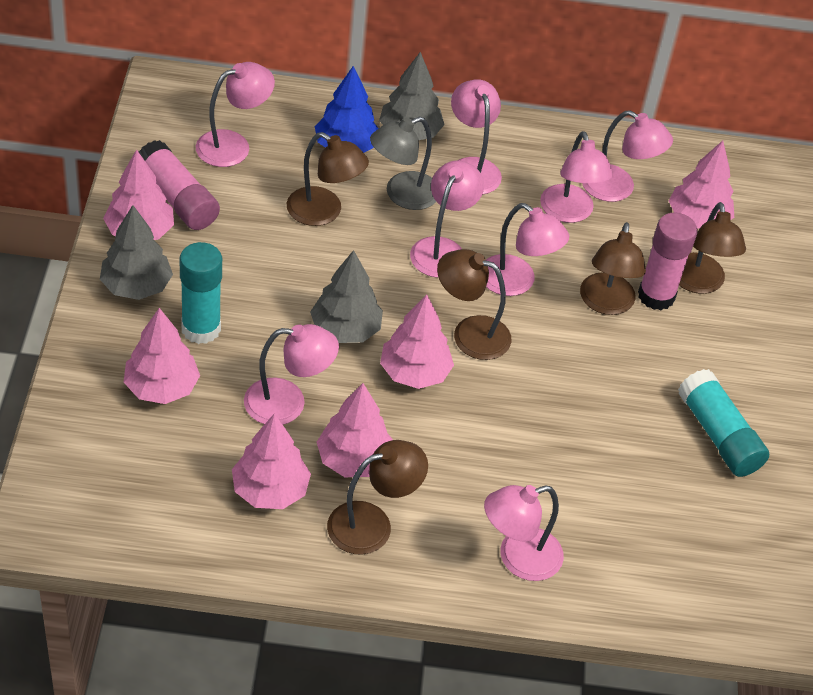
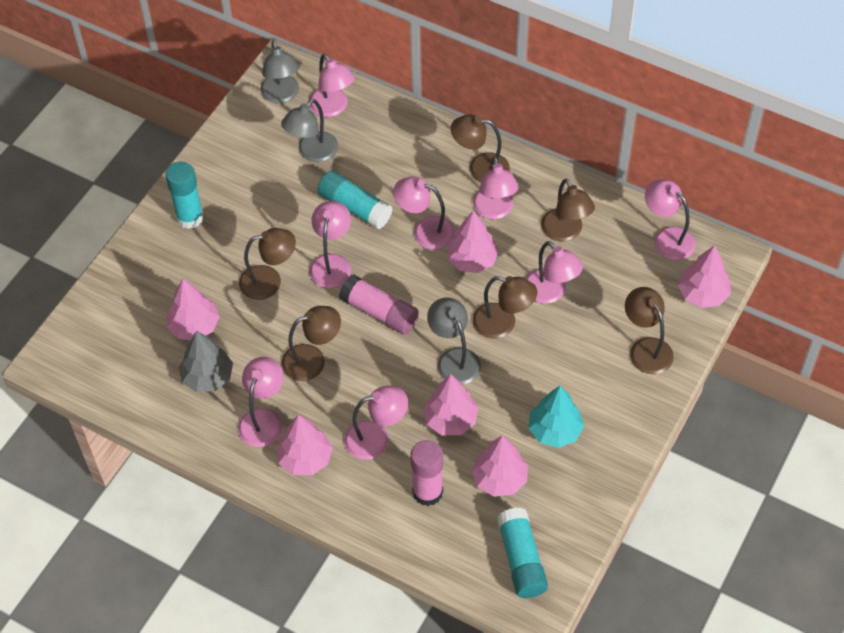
blue tree: [315,66,379,153] = 1 -> none = 0
brown lamp: [287,132,369,226] [327,440,428,555] [437,249,512,360] [580,222,646,315] [679,202,746,294] = 5 -> [239,228,296,300] [282,306,341,381] [451,114,510,182] [473,276,537,339] [541,179,595,241] [625,287,674,374] = 6
grey lamp: [370,117,436,210] = 1 -> [260,40,299,104] [281,99,338,162] [427,297,481,385] = 3
grey tree: [100,205,173,300] [310,250,383,343] [379,52,445,140] = 3 -> [179,331,233,392] = 1
turquoise glue stick: [180,242,222,344] [678,369,769,477] = 2 -> [165,161,204,229] [318,171,393,229] [497,508,548,598] = 3
turquoise tree: none = 0 -> [528,386,584,448] = 1

